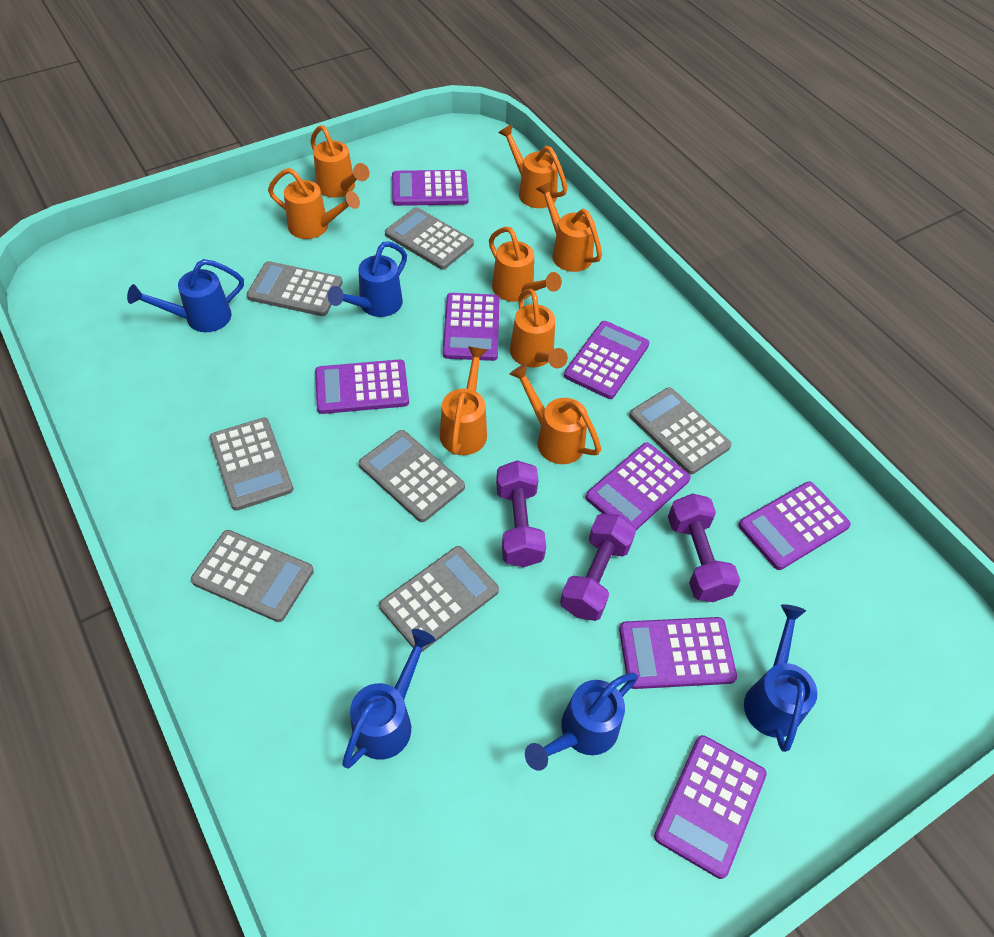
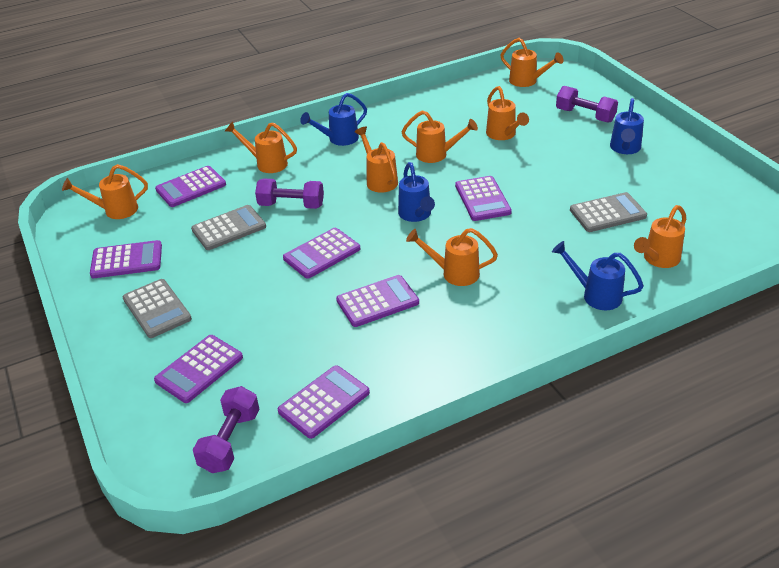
blue watering can: [127,259,244,332] [327,241,407,317] [342,629,435,769] [525,672,638,771] [744,604,818,752] = 5 -> [300,93,367,146] [398,162,435,222] [552,241,644,310] [610,98,644,154] = 4
grey calculator: [191,530,314,622] [209,418,293,511] [247,261,343,316] [359,430,465,522] [379,546,499,652] [385,207,474,269] [629,387,732,474] = 7 -> [123,279,192,338] [191,205,266,250] [570,192,647,232] = 3
purple calculator: [315,359,409,414] [392,170,469,206] [443,293,499,361] [564,321,650,399] [586,443,691,530] [619,617,737,689] [654,735,767,879] [738,481,851,570] = 8 -> [90,240,162,278] [154,335,243,403] [155,166,226,207] [278,365,370,439] [283,228,360,279] [336,275,419,327] [455,176,512,221] = 7

